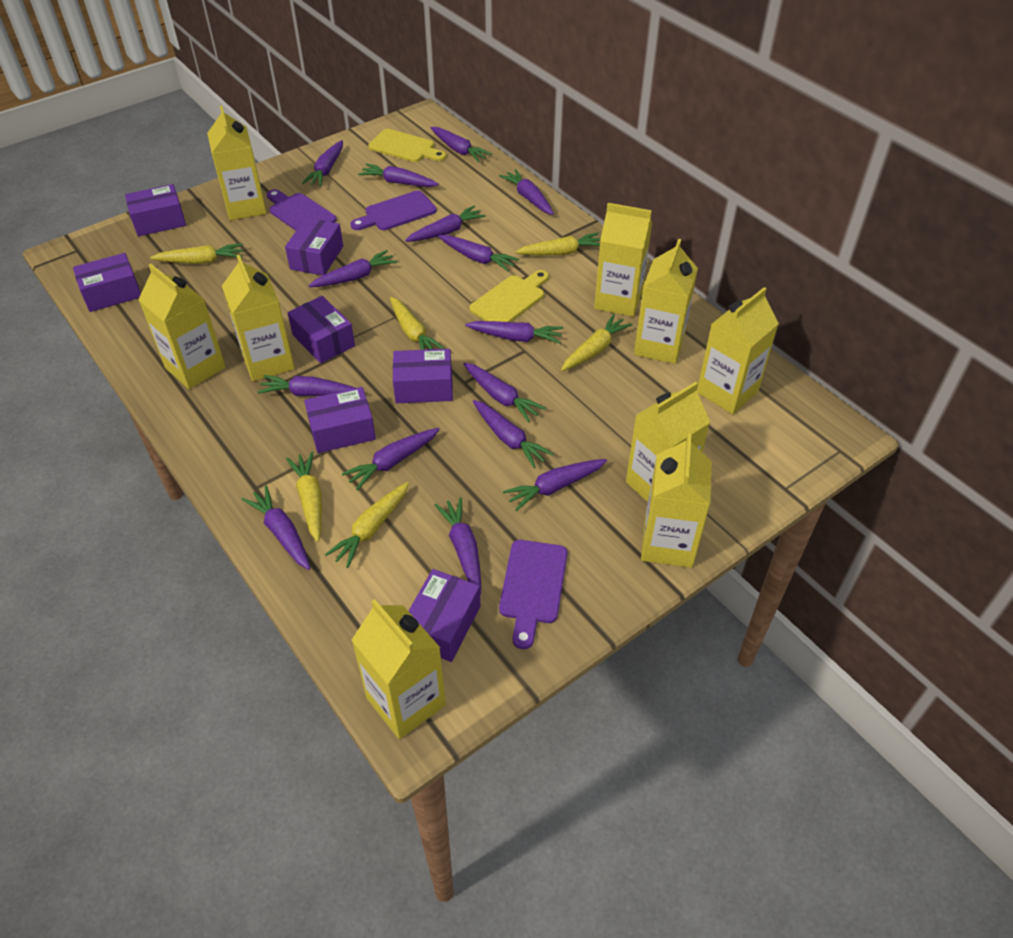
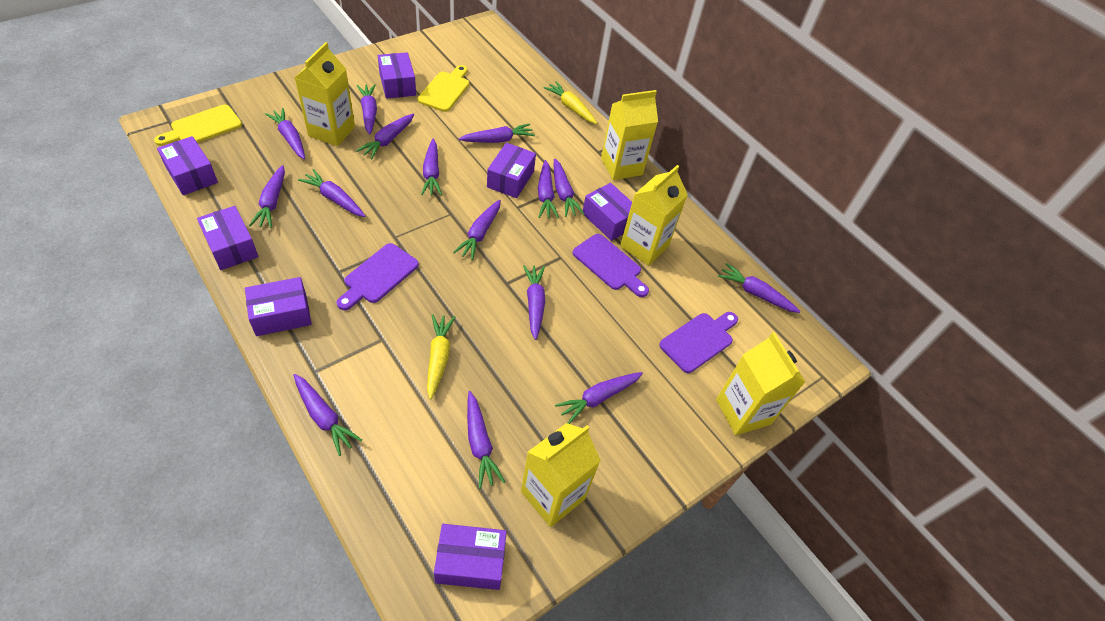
yellow carrot: [150,243,243,264] [286,452,322,542] [325,482,409,568] [390,297,445,350] [515,233,601,255] [561,314,633,371] = 6 -> [427,314,455,399] [543,81,597,124] = 2
yellow carton: [138,264,226,389] [207,106,267,220] [222,255,295,381] [352,599,446,739] [594,203,652,317] [626,382,710,502] [634,239,698,364] [641,433,712,568] [697,287,779,414] = 9 -> [295,42,355,146] [521,423,601,527] [601,90,658,180] [620,165,688,266] [716,332,805,435] = 5

